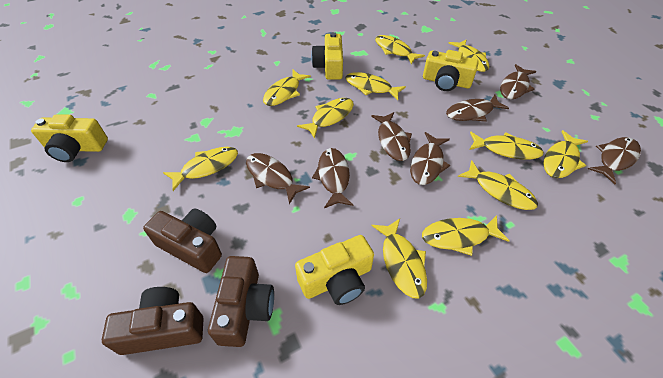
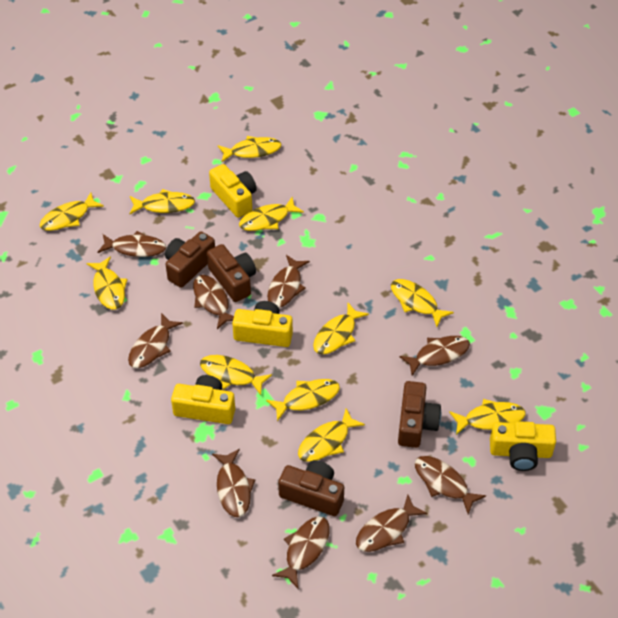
brown camera: [102,287,204,355] [143,209,222,273] [208,256,274,347] = 3 -> [165,231,215,288] [207,244,256,302] [278,460,344,516] [398,381,441,448] = 4
brown fish: [246,153,310,204] [312,148,353,208] [371,112,412,161] [410,132,450,185] [446,95,509,122] [500,64,536,99] [588,137,641,184] = 7 -> [97,231,166,257] [128,313,183,368] [193,275,234,329] [212,449,255,517] [267,255,310,308] [272,516,330,588] [356,494,427,552] [399,336,470,376] [415,456,486,514] = 9

